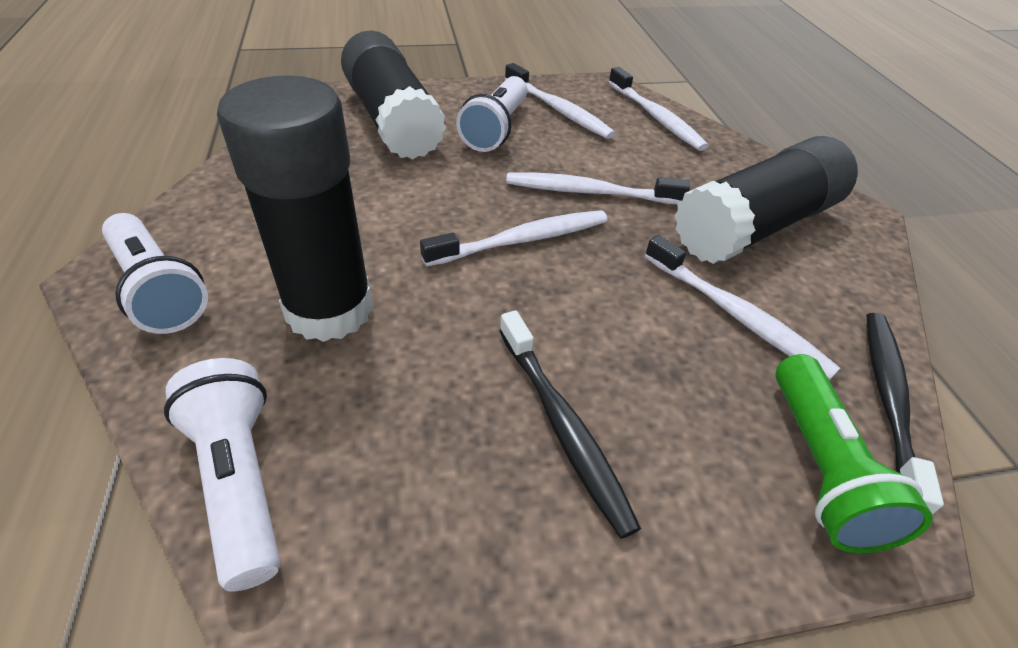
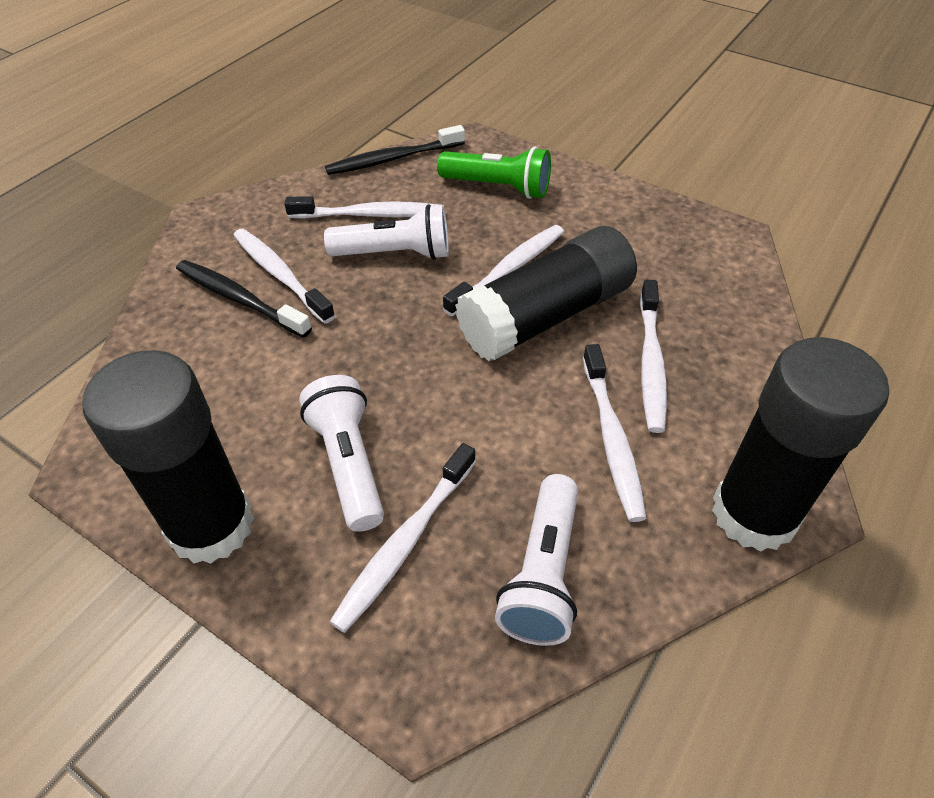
white toothbrush: [420,210,608,267] [505,63,615,139] [506,173,690,204] [609,67,709,151] [645,235,840,380] = 5 -> [233,229,335,324] [284,196,444,219] [330,443,476,633] [443,225,564,316] [583,344,647,522] [640,280,667,433] = 6

